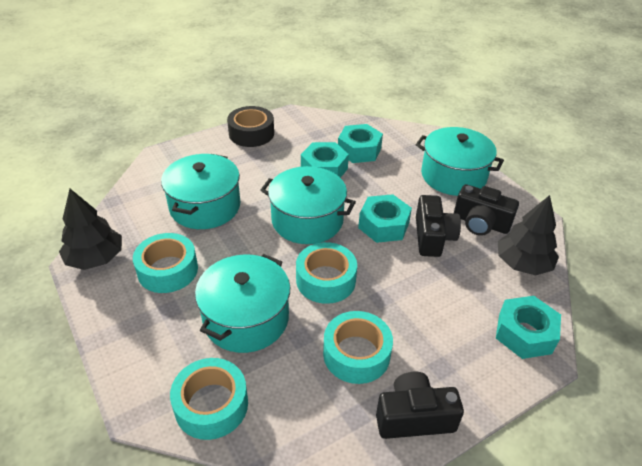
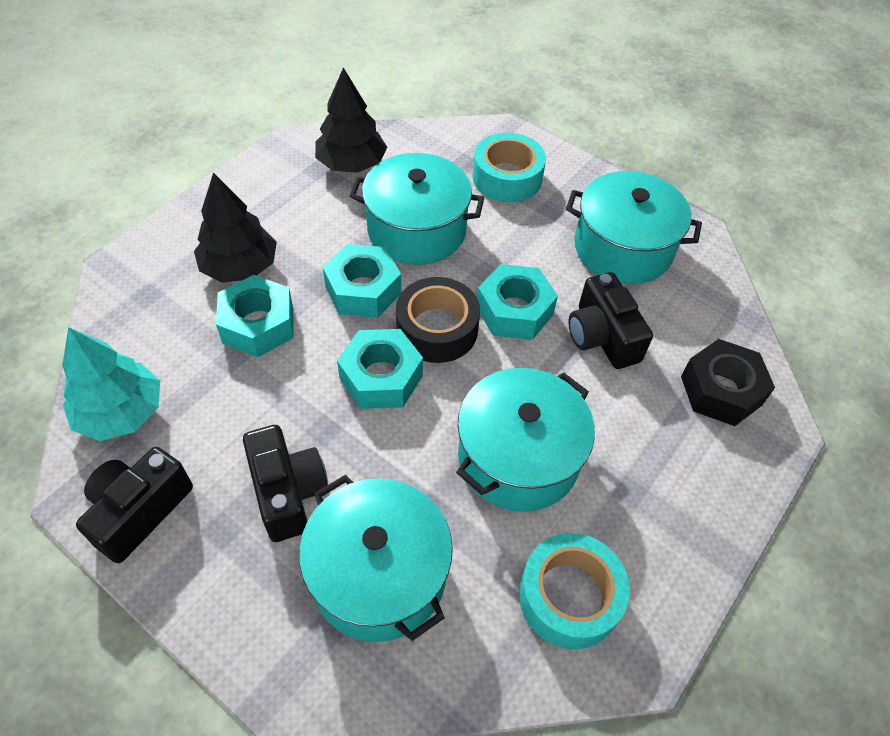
black nut: none = 0 -> [681,339,775,426] = 1
turquoise tape: [133,233,198,293] [170,358,248,440] [296,242,357,304] [323,311,393,384] = 4 -> [473,133,546,202] [519,533,630,649] = 2
turquoise tree: none = 0 -> [63,327,160,441] = 1

